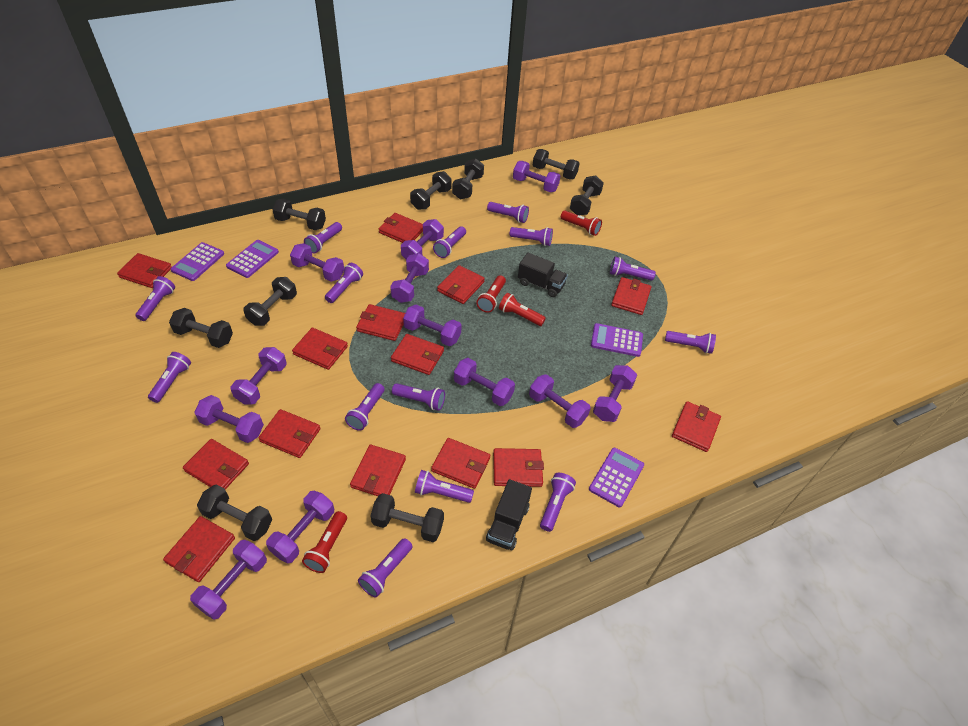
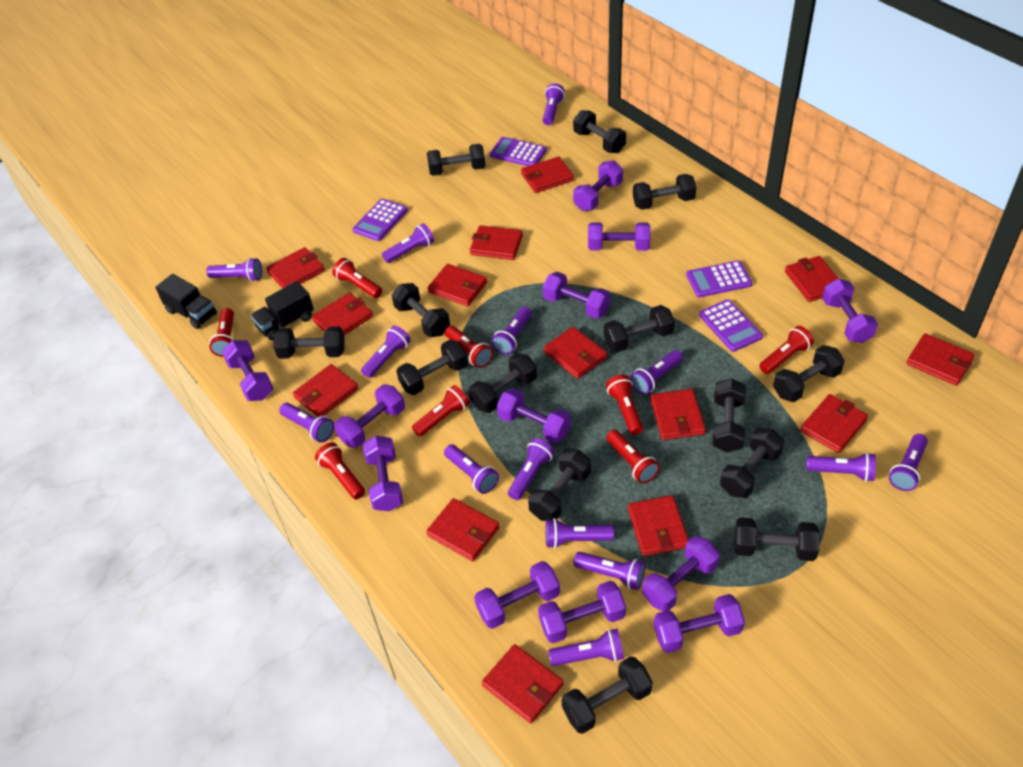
black dumbbell: [169,308,233,348] [197,485,272,541] [243,277,297,326] [272,199,326,230] [370,493,444,542] [410,171,452,210] [452,158,484,199] [533,149,580,180] [570,176,604,215] = 9 -> [274,326,344,359] [392,283,450,337] [396,339,468,395] [427,144,485,176] [469,353,537,413] [528,449,591,521] [562,656,653,734] [573,110,626,153] [604,305,675,352] [633,174,696,210] [712,378,746,452] [720,428,784,498] [734,517,820,561] [773,345,845,402] = 14
red flashlight: [302,511,347,573] [476,275,506,313] [499,292,546,326] [561,211,602,236] = 4 -> [209,308,234,357] [315,442,365,499] [332,258,382,298] [412,385,470,437] [445,326,493,368] [606,375,643,435] [606,430,660,483] [759,326,814,374] = 8

